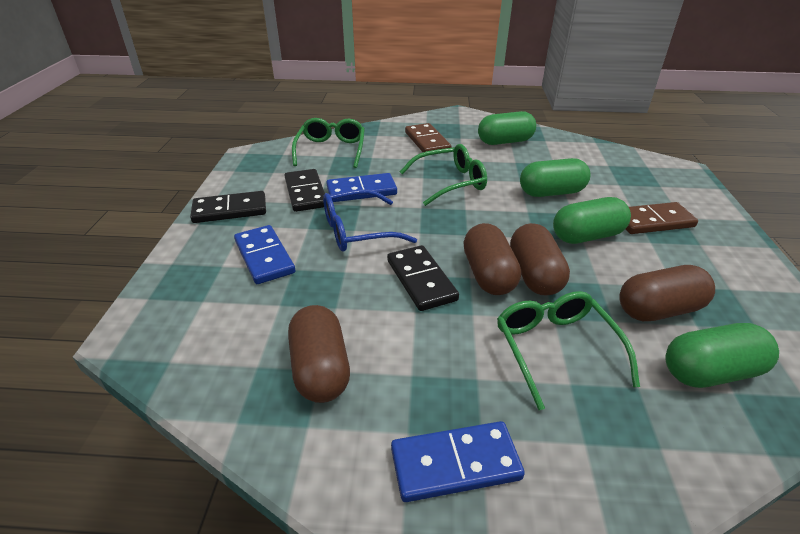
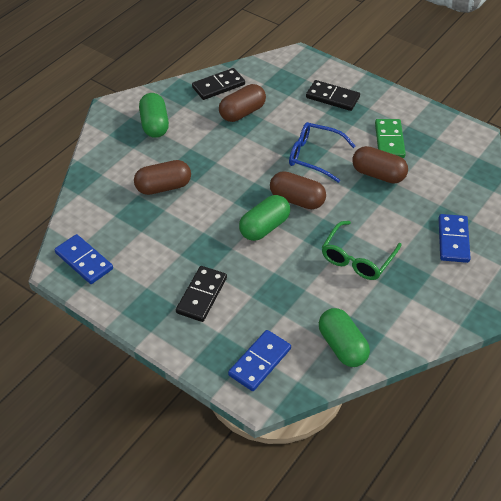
brown domino: [405,123,451,152] [626,202,698,234] = 2 -> none = 0
green capsule: [478,111,536,145] [520,158,590,197] [553,197,631,244] [666,323,779,388] = 4 -> [139,93,169,138] [239,195,290,241] [319,308,370,367] = 3
green domino: none = 0 -> [375,119,406,158] = 1
green glasses: [292,118,365,168] [400,144,487,206] [497,291,640,410] = 3 -> [322,221,402,280] = 1

